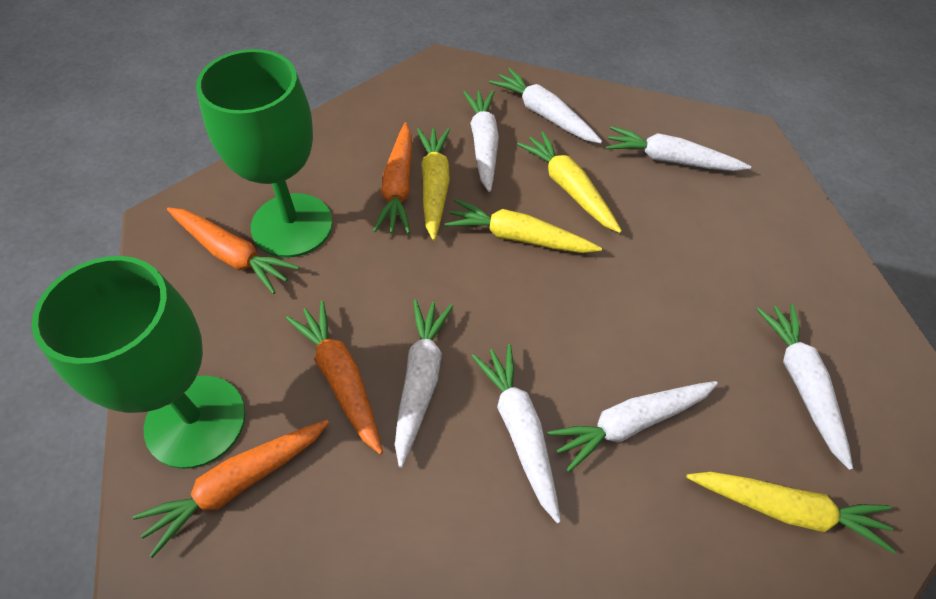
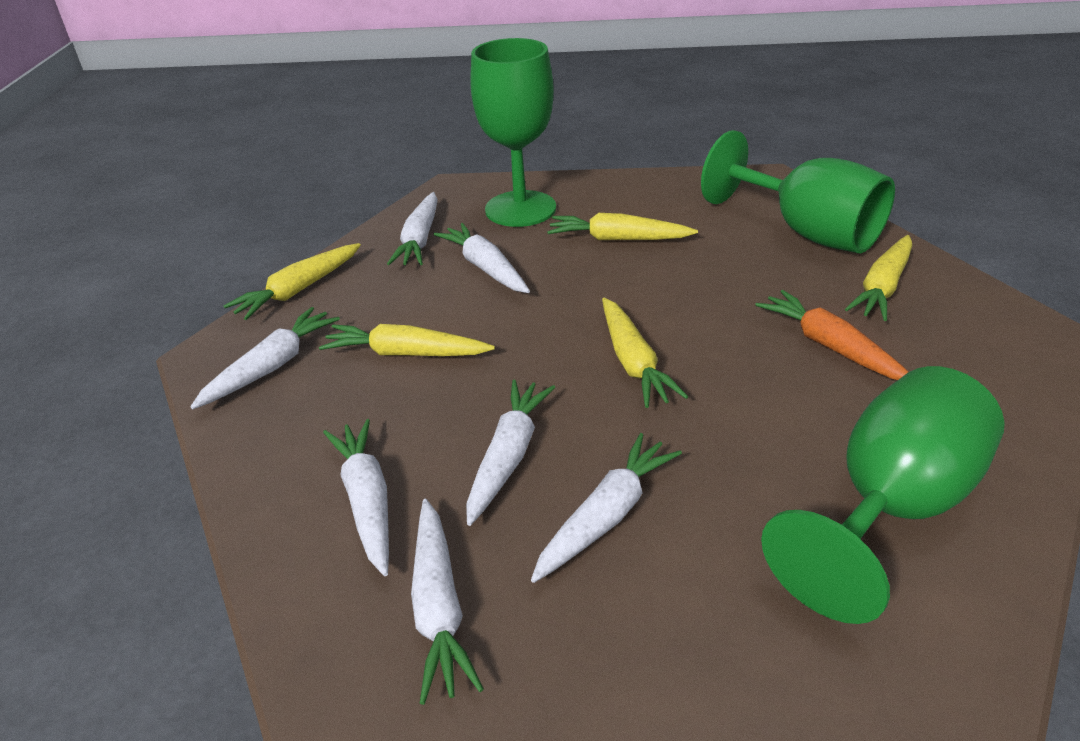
green goblet: [31,256,246,469] [196,49,333,258] = 2 -> [470,38,556,227] [701,130,895,253] [761,366,1005,624] = 3
orange carrot: [132,420,329,558] [167,207,299,294] [286,300,383,454] [373,122,412,234] = 4 -> [755,290,908,380] = 1
yellow carrot: [417,128,450,241] [445,199,602,253] [517,131,622,233] [686,472,896,553] = 4 -> [224,243,361,320] [319,324,495,356] [547,213,698,240] [602,298,688,408] [845,235,912,321] = 5

